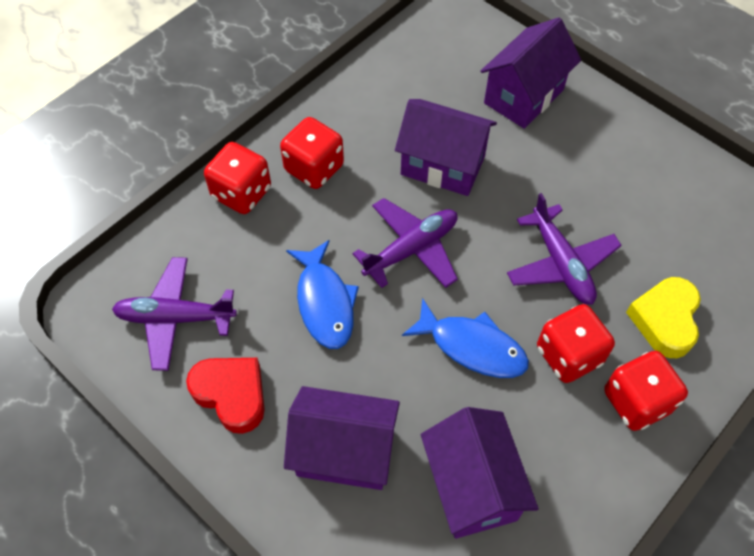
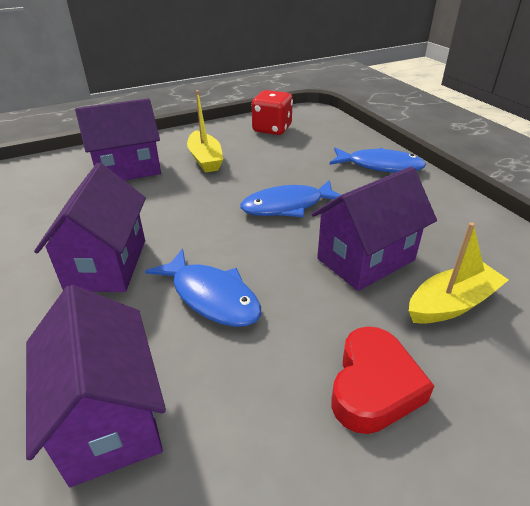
blue fish: [286,240,359,349] [402,298,529,378] = 2 -> [145,248,262,327] [240,180,341,217] [329,147,426,173] = 3
purple plane: [112,257,237,371] [353,198,458,288] [507,193,622,305] = 3 -> none = 0
red dice: [204,142,271,214] [280,117,344,189] [537,304,615,383] [604,351,688,431] = 4 -> [251,90,293,135] = 1
yellow boat: none = 0 -> [187,90,223,173] [409,222,508,324] = 2
yellow heart: [626,277,701,358] = 1 -> none = 0

